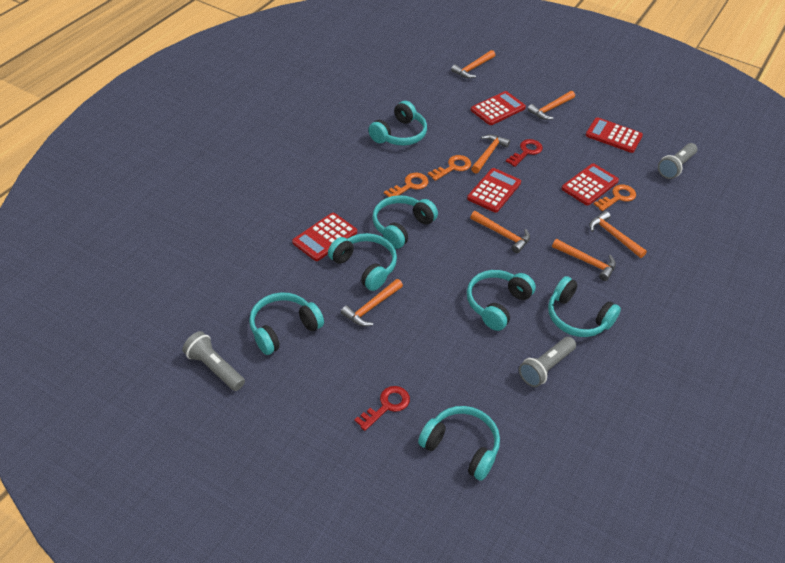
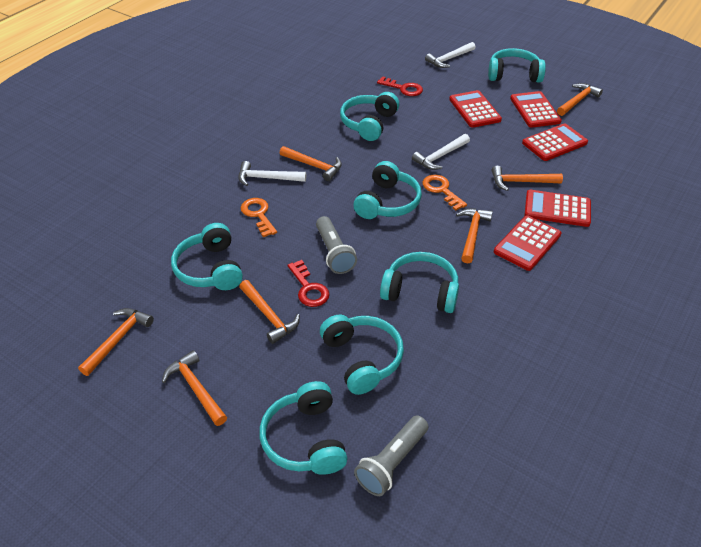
grey flashlight: [182,331,245,391] [519,337,576,387] [658,143,697,179] = 3 -> [316,216,357,274] [354,415,428,496] = 2
orange key: [384,173,428,197] [428,155,471,181] [594,185,636,211] = 3 -> [241,198,277,237] [423,175,467,211] = 2
white hammer: none = 0 -> [238,161,306,186] [412,134,470,170] [425,42,476,68] = 3

